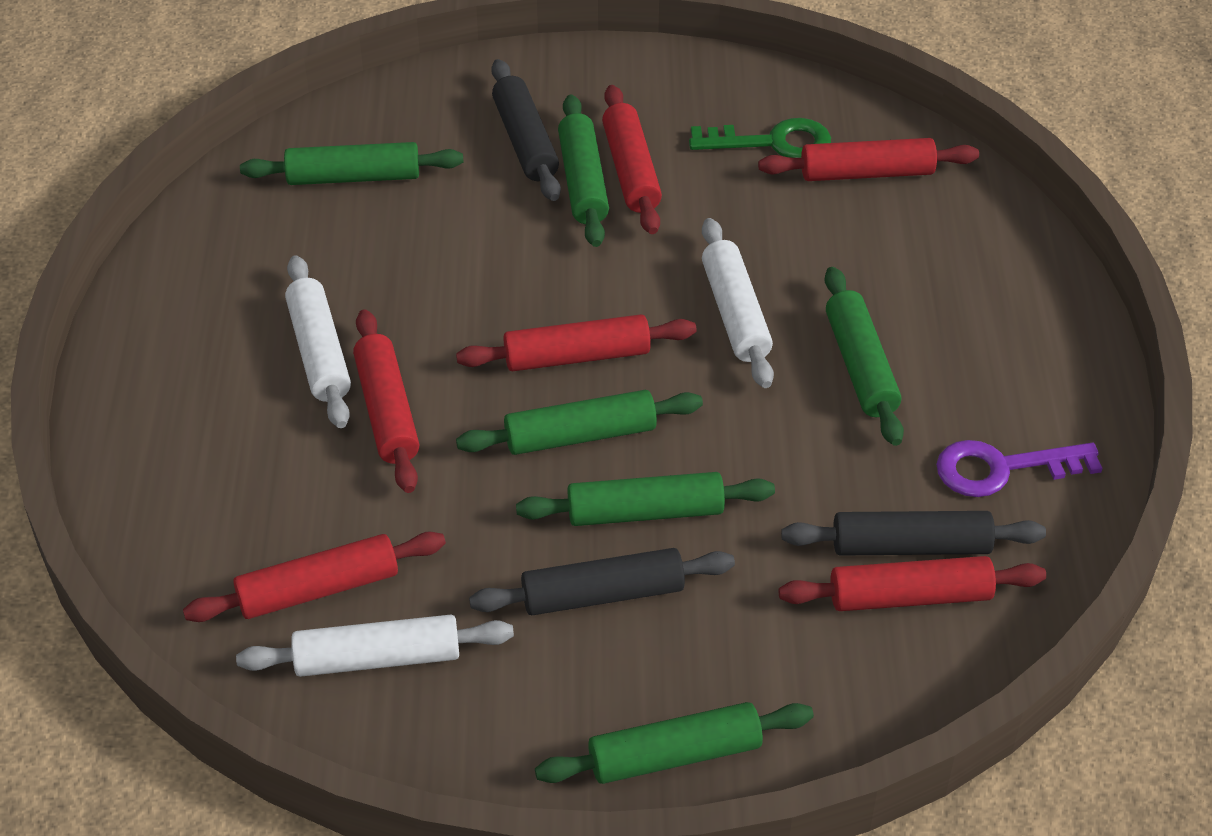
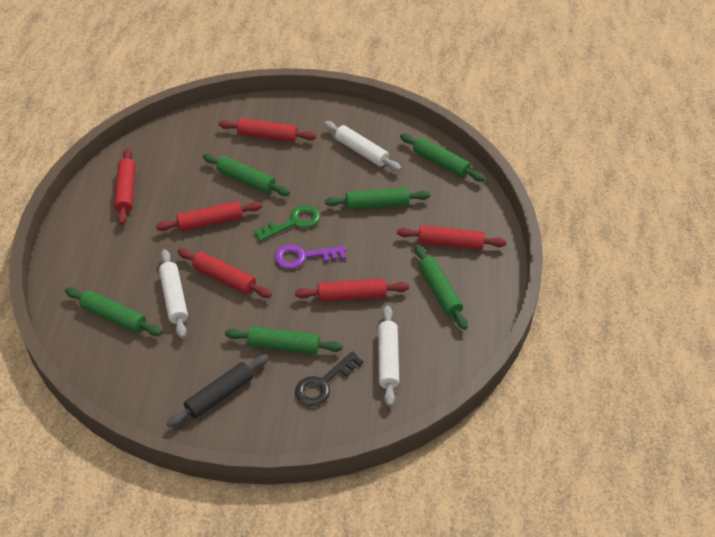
black key: none = 0 -> [295,351,363,406] = 1
black rolling pin: [469,548,735,615] [491,59,561,201] [781,511,1046,556] = 3 -> [167,354,269,428] = 1

